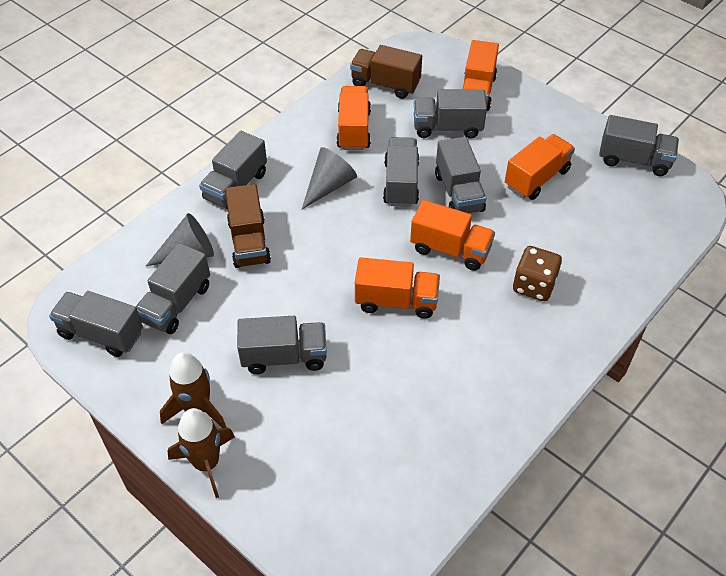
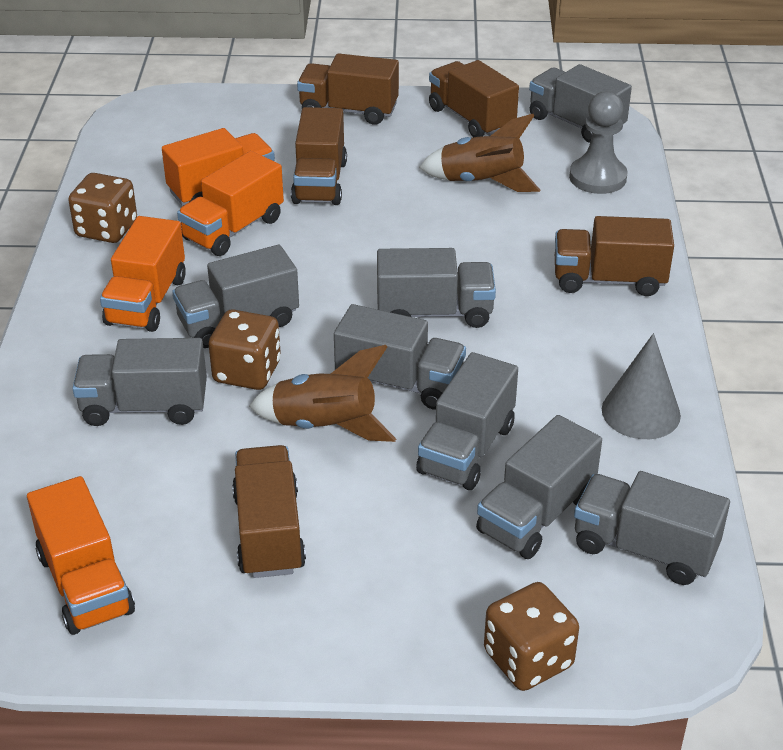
brown dice: [513,246,562,301] = 1 -> [68,173,137,243] [209,310,281,390] [484,582,579,691] = 3
brown truck: [225,184,271,268] [350,45,422,99] = 2 -> [232,445,306,578] [291,107,347,205] [297,53,399,125] [429,60,519,138] [555,216,674,296] = 5
grey cone: [146,213,214,266] [302,147,357,209] = 2 -> [602,333,681,439] = 1
grey pawn: none = 0 -> [569,91,628,194] = 1
orange truck: [337,86,371,150] [355,257,440,319] [410,200,495,271] [463,40,499,111] [505,134,575,200] = 5 -> [27,476,135,635] [100,216,186,332] [162,128,275,206] [177,151,284,256] = 4

